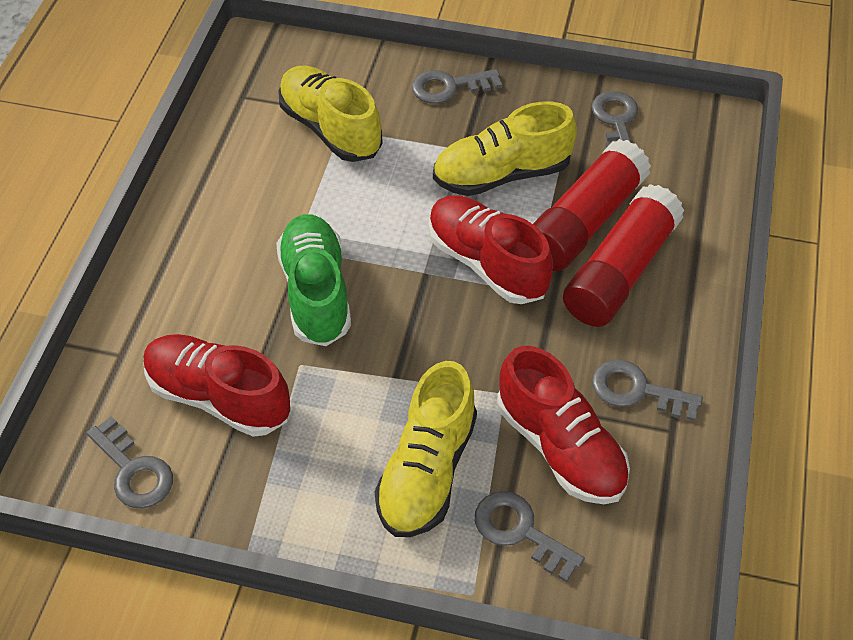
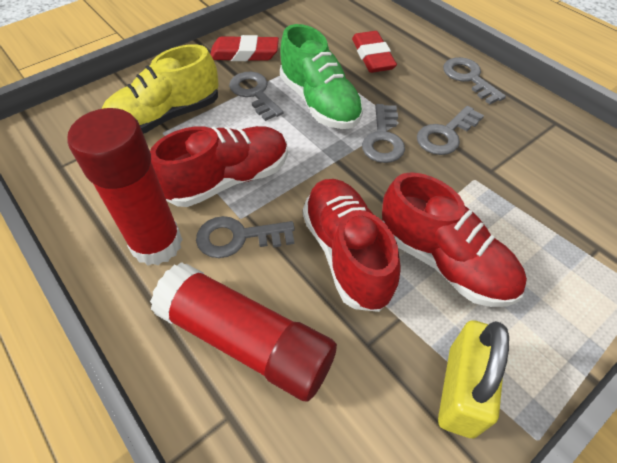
red eraser: none = 0 -> [210,35,279,61] [352,31,397,73] = 2
yellow padlock: none = 0 -> [438,320,509,438] = 1
yellow shoe: [278,66,383,162] [374,361,477,537] [433,101,577,196] = 3 -> [101,44,219,134] = 1

